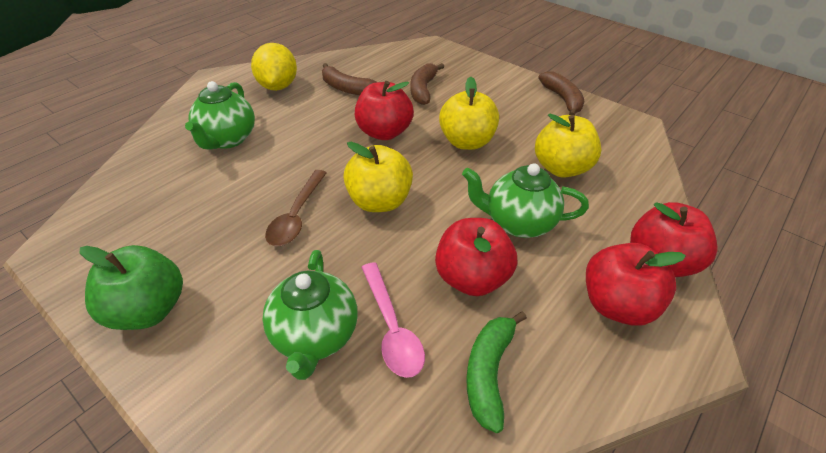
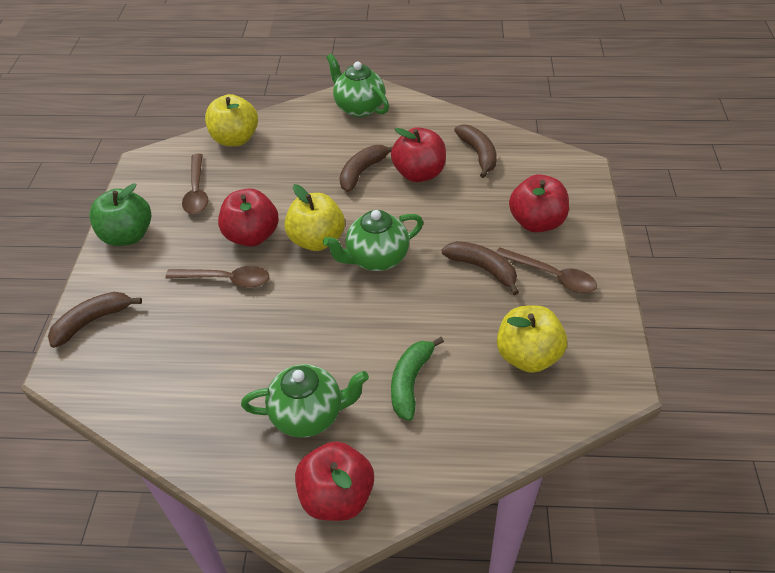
brown banana: [322,63,377,95] [410,63,444,105] [538,71,585,116] = 3 -> [48,292,142,348] [340,145,392,192] [442,241,519,295] [454,124,497,178] = 4
brown spoon: [265,170,327,246] = 1 -> [165,266,269,288] [182,154,208,214] [496,247,597,293] = 3
pink spoon: [361,262,425,378] = 1 -> none = 0
yellow lemon: [251,43,297,91] = 1 -> none = 0

